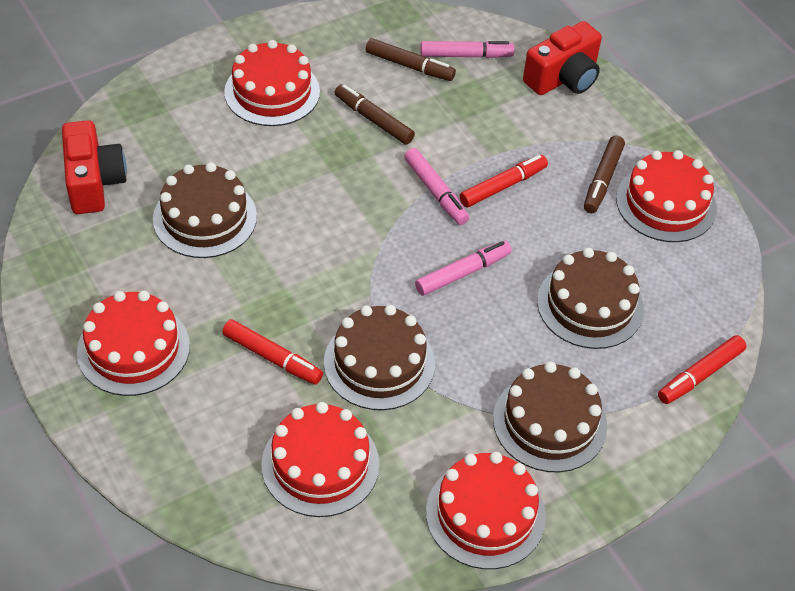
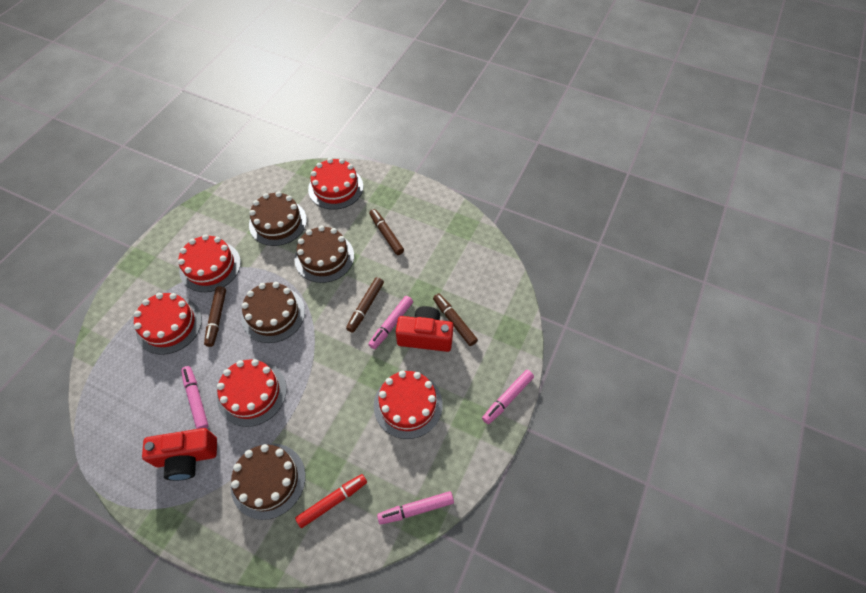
brown marker: [334,84,415,145] [366,38,456,81] [584,136,625,213] = 3 -> [204,286,226,347] [346,277,384,333] [369,209,404,255] [433,293,478,346] = 4
pink marker: [404,148,469,225] [415,241,511,296] [420,41,515,58] = 3 -> [181,366,209,429] [368,296,413,349] [377,491,454,525] [482,370,534,424] = 4
red marker: [222,319,323,385] [460,155,548,208] [658,335,747,404] = 3 -> [295,474,367,528] = 1

